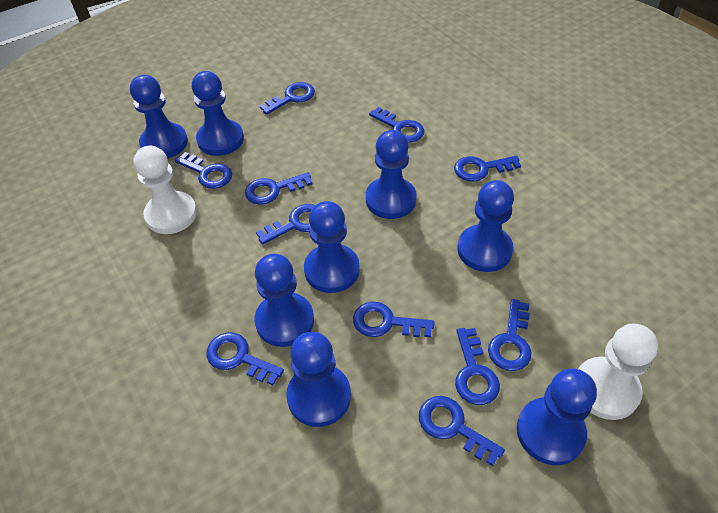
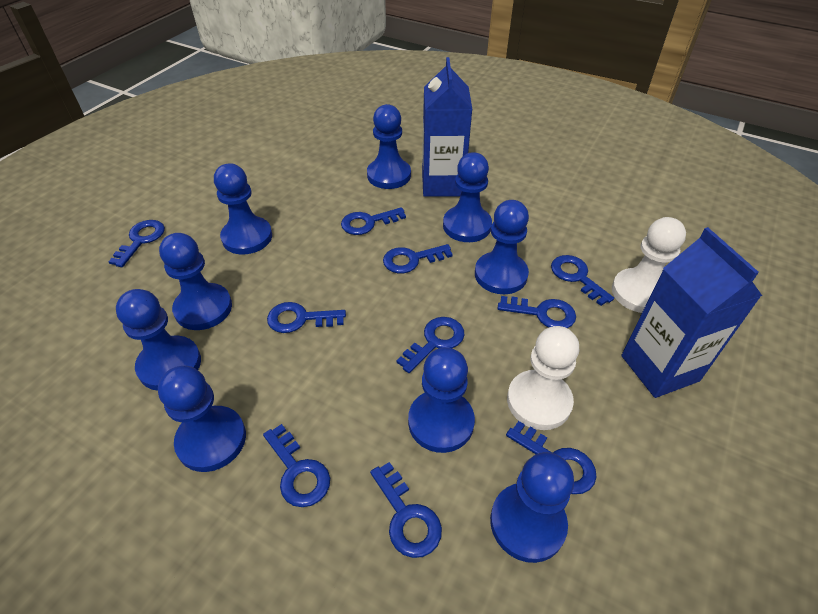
blue carton: none = 0 -> [422,57,472,197] [621,227,762,398] = 2
blue key: [175,152,232,189] [206,332,284,385] [245,172,312,205] [256,204,316,245] [259,82,315,115] [353,302,434,337] [369,107,425,143] [419,396,505,466] [454,156,521,182] [455,328,500,405] [488,299,532,371] = 11 -> [108,220,165,267] [263,424,330,507] [267,302,346,333] [341,207,406,235] [370,462,442,558] [383,244,453,273] [396,317,465,373] [498,296,576,328] [506,421,597,494] [551,255,614,306] = 10
blue pawn: [130,75,188,158] [192,71,244,156] [255,254,314,347] [286,332,351,427] [304,201,360,293] [366,130,417,219] [457,180,514,272] [517,368,597,465] = 8 -> [116,289,201,391] [158,366,246,472] [159,233,232,330] [214,163,272,255] [367,104,411,189] [408,347,475,453] [443,152,492,242] [475,200,529,294] [490,452,574,563] = 9

